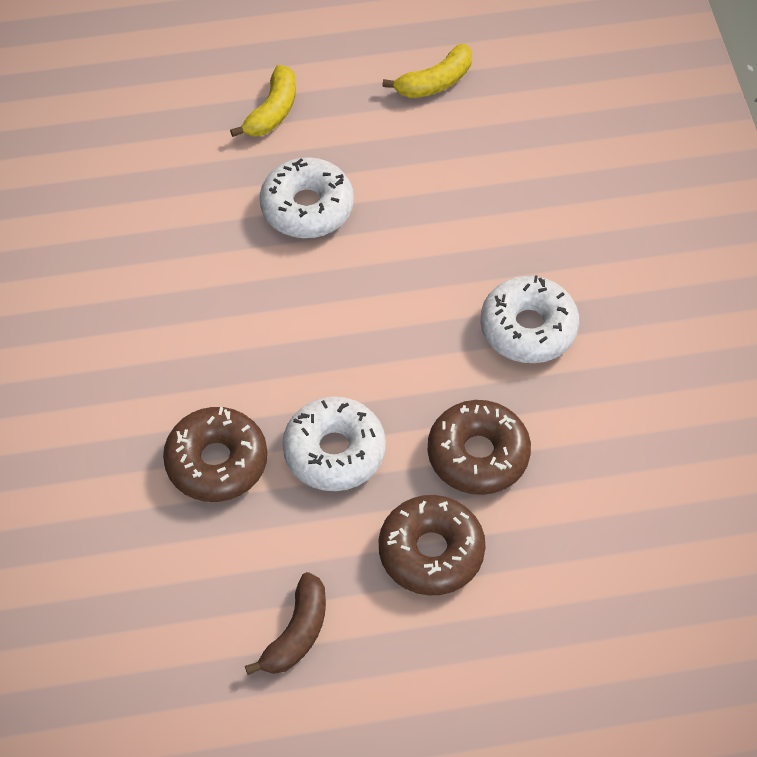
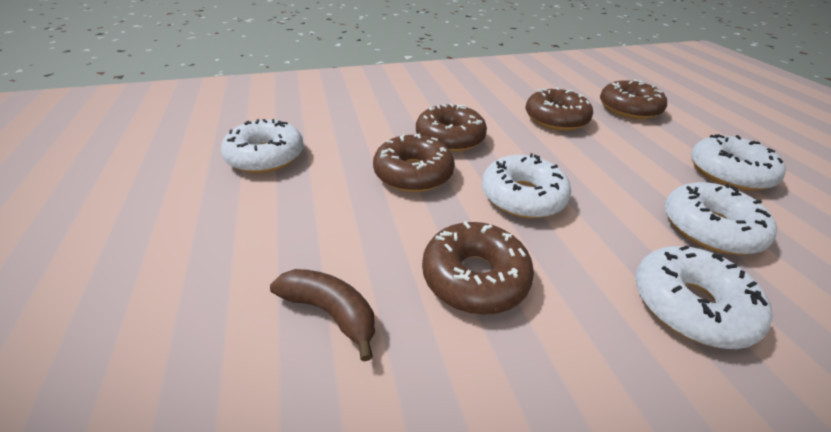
brown donut: [163,407,267,502] [379,495,486,595] [428,400,531,495] = 3 -> [373,134,455,192] [416,104,487,152] [422,222,534,315] [526,87,593,131] [600,79,667,119] = 5
white donut: [260,157,354,238] [282,397,386,491] [480,275,579,363] = 3 -> [221,119,304,173] [482,153,571,218] [635,245,773,349] [665,182,777,255] [691,134,786,191] = 5
yellow banana: [230,65,296,137] [382,44,472,98] = 2 -> none = 0

